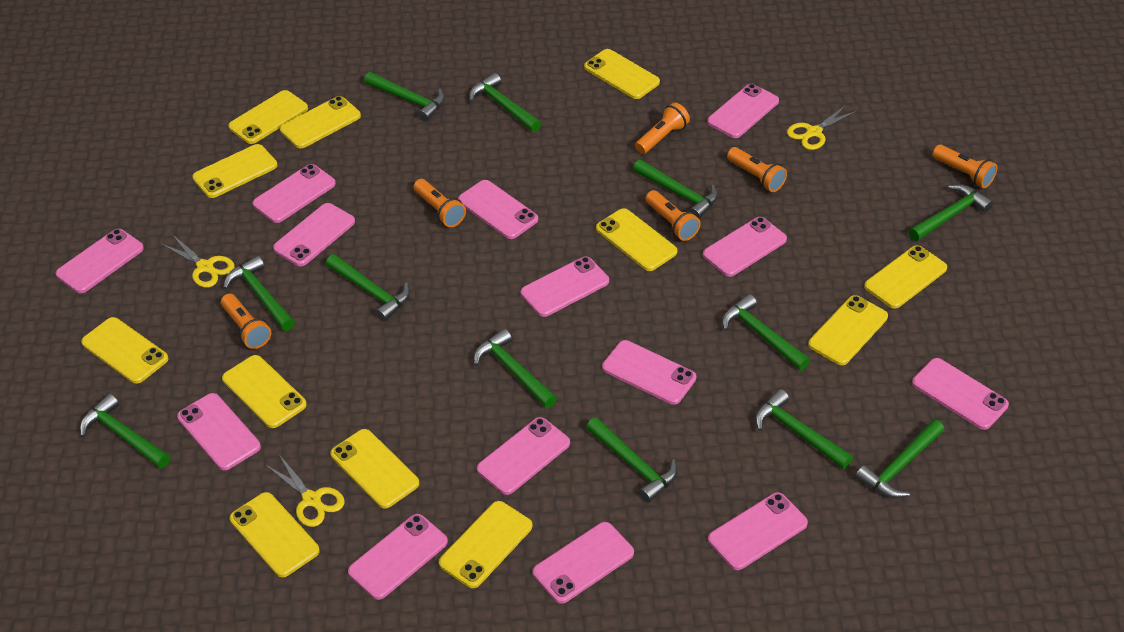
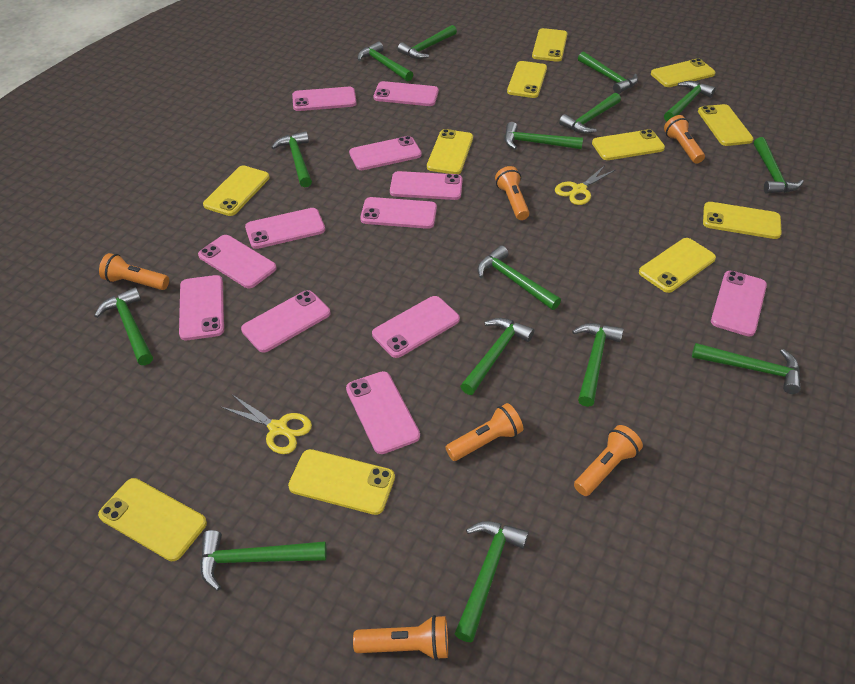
green hammer: [80,394,170,469] [223,256,295,331] [326,254,410,321] [364,72,445,122] [469,73,541,132] [474,329,557,408] [586,417,677,503] [633,160,718,219] [722,294,810,370] [755,389,853,469] [855,419,944,498] [909,184,993,241] = 12 -> [94,287,153,365] [200,530,327,591] [271,131,312,187] [358,42,413,81] [398,25,457,59] [454,521,529,642] [460,318,534,395] [477,245,561,310] [505,122,583,150] [559,93,621,134] [572,323,624,407] [578,51,638,94] [664,81,716,121] [692,343,801,394] [754,137,804,194] = 15
pink phone: [56,229,144,293] [177,393,261,470] [253,164,336,223] [273,203,355,266] [348,514,448,600] [458,180,538,239] [477,417,570,495] [521,257,609,317] [533,522,634,604] [602,340,696,405] [703,217,787,277] [707,84,779,138] [708,492,808,570] [912,358,1009,430] = 14 -> [179,275,224,340] [198,235,277,288] [241,290,330,353] [245,208,325,249] [292,87,357,111] [346,371,420,454] [349,136,422,170] [360,197,437,229] [372,296,460,358] [374,81,439,106] [390,171,463,200] [711,271,767,336] = 12
yellow phone: [81,317,168,384] [192,144,277,198] [222,355,307,428] [228,90,308,144] [230,492,319,577] [280,96,361,148] [331,429,419,509] [439,501,532,588] [584,49,660,99] [596,208,677,271] [808,295,888,365] [864,245,947,309] = 12 -> [98,478,207,561] [203,165,270,216] [288,449,395,515] [427,129,473,174] [507,61,547,98] [532,28,567,62] [592,129,665,160] [639,238,716,293] [651,58,716,87] [698,104,754,146] [703,202,782,239] = 11
yellow scissors: [160,234,235,287] [266,455,345,527] [787,104,857,150] = 3 -> [221,395,312,454] [555,165,615,205] = 2

